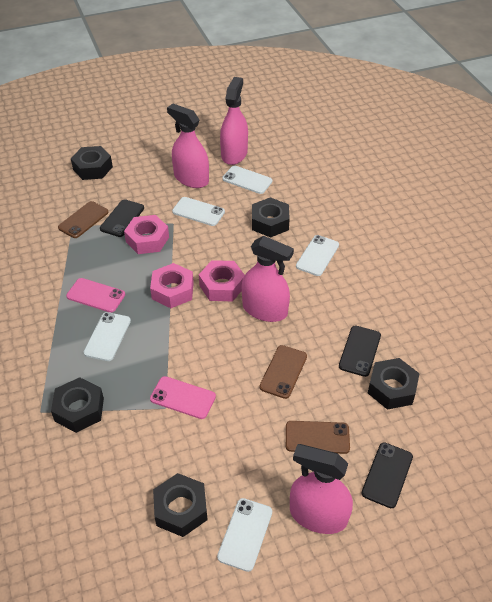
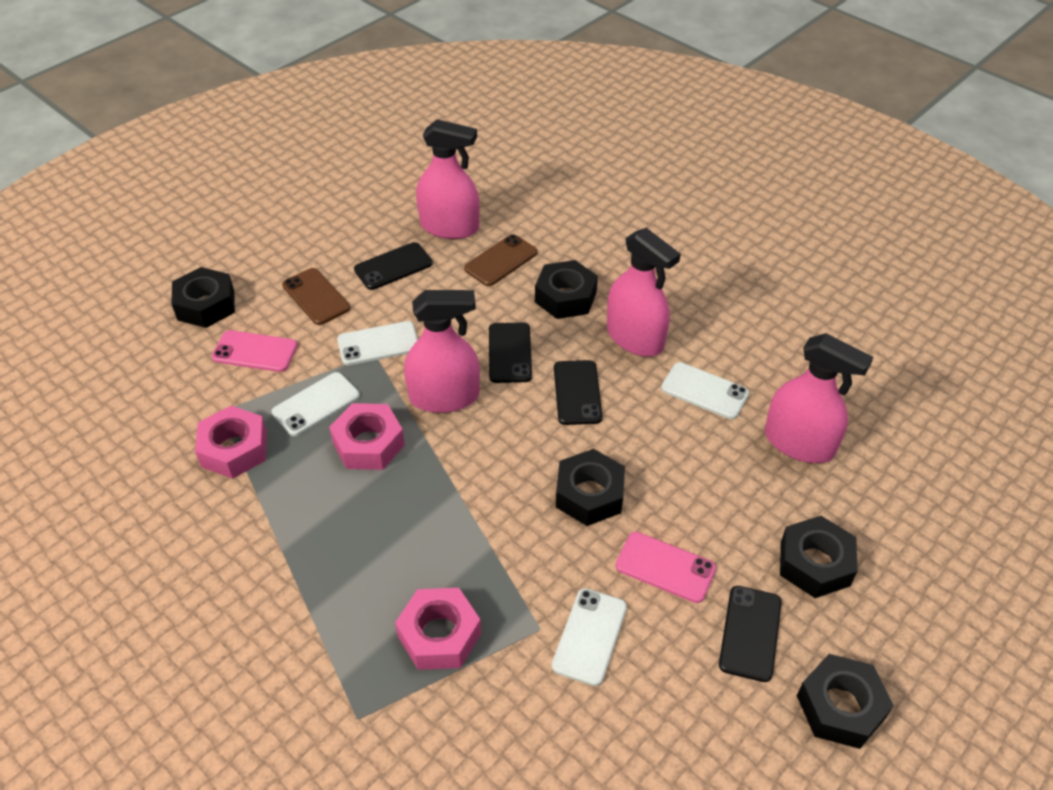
black phone: [100,199,144,237] [339,326,381,377] [361,442,413,508] = 3 -> [354,242,432,290] [489,323,532,383] [554,360,603,425] [719,586,782,682] = 4
brown phone: [58,201,108,238] [260,345,307,399] [286,421,350,454] = 3 -> [282,268,350,325] [464,234,537,286] = 2
white phone: [84,312,131,361] [172,197,225,226] [217,498,272,572] [222,166,273,194] [296,235,339,276] = 5 -> [272,372,360,436] [337,321,418,365] [552,588,627,686] [661,362,749,419] = 4

